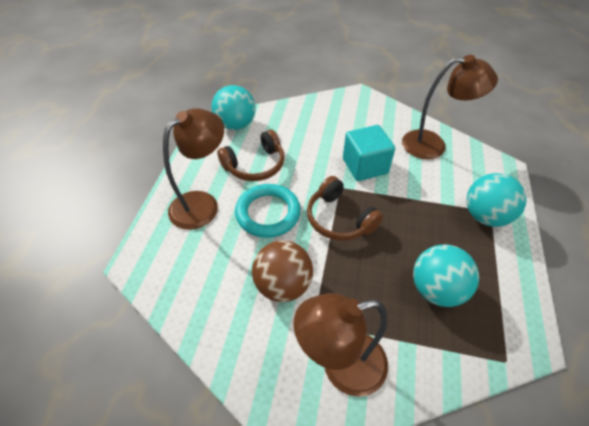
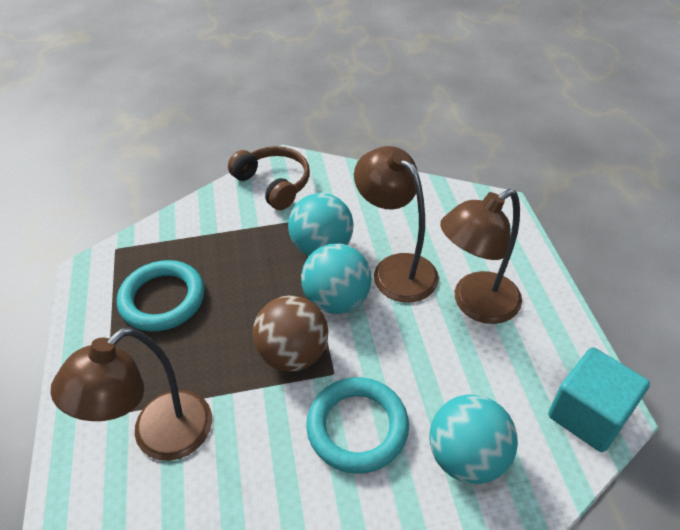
brown headphones: [217,130,284,181] [307,176,383,240] = 2 -> [228,146,310,210] = 1
turquoise ring: [235,184,301,238] = 1 -> [117,260,205,332] [306,377,409,474] = 2

